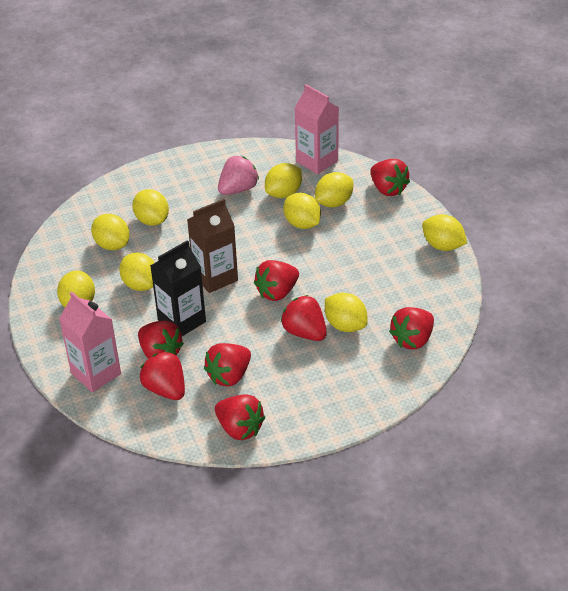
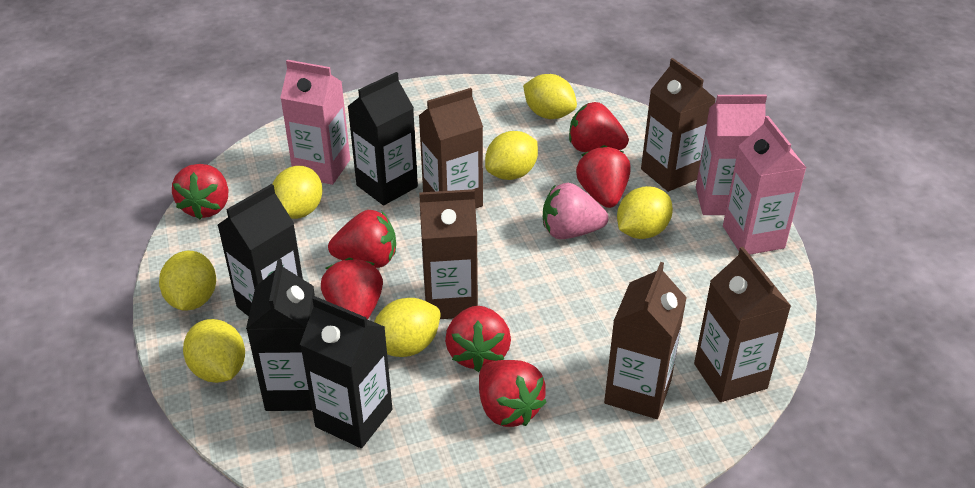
black carton: [150,240,206,336] = 1 -> [218,184,303,316] [246,259,315,411] [300,296,392,448] [347,72,418,205] = 4
brown carton: [187,199,238,293] = 1 -> [419,88,483,208] [419,189,478,319] [604,262,687,419] [641,58,716,192] [694,247,791,402] = 5
pink carton: [59,292,121,392] [295,84,339,174] = 2 -> [280,60,350,185] [696,95,767,215] [723,116,806,254] = 3
red strawberry: [138,321,184,359] [140,351,185,400] [204,343,251,387] [215,394,265,440] [254,260,299,301] [281,295,327,341] [370,159,410,196] [389,307,434,349] = 8 -> [172,164,228,219] [321,258,383,319] [328,210,396,268] [445,306,511,372] [479,360,546,427] [569,102,629,152] [576,145,630,208] = 7
yellow lemon: [57,270,95,307] [91,214,130,250] [119,253,155,291] [132,189,169,226] [265,163,302,198] [283,193,321,229] [315,172,353,208] [325,293,368,332] [422,214,467,251] = 9 -> [159,251,216,311] [183,319,245,383] [273,166,323,219] [374,298,440,357] [485,131,538,180] [523,74,577,119] [617,186,673,239] = 7

